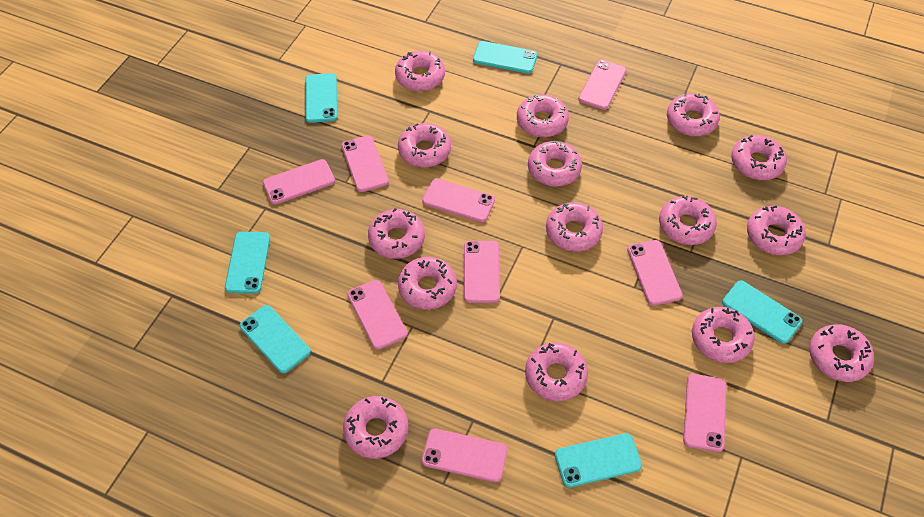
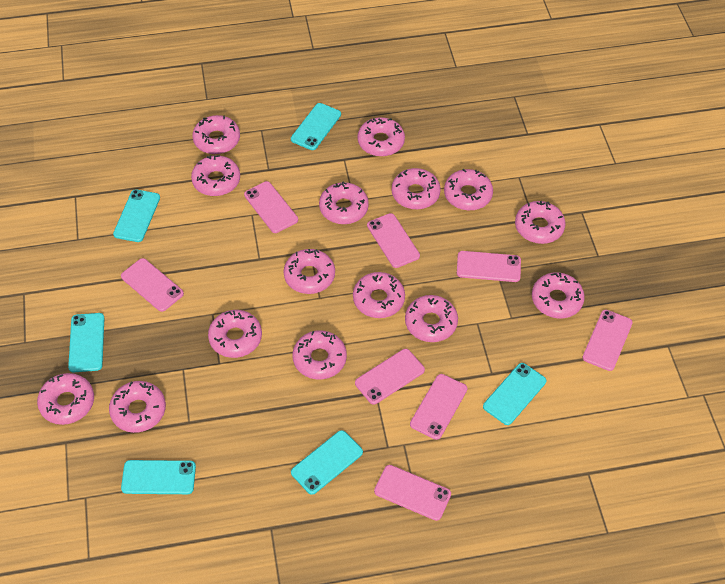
pink phone: [263,159,335,204] [341,135,389,192] [347,280,407,350] [422,179,495,222] [422,429,508,482] [464,241,500,303] [578,60,627,110] [627,240,683,306] [683,374,727,452] = 9 -> [121,258,184,312] [244,181,298,233] [355,349,425,405] [367,213,420,268] [374,465,451,521] [410,374,467,440] [457,251,521,282] [582,310,633,371] = 8

